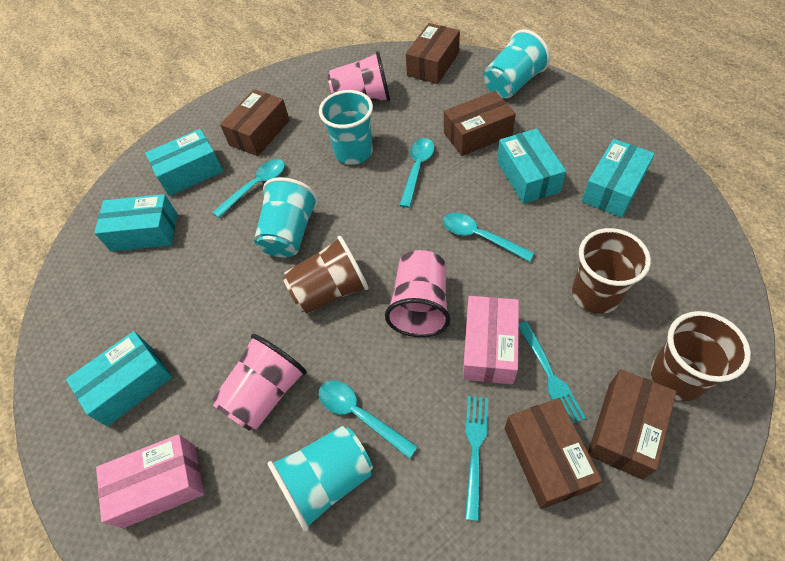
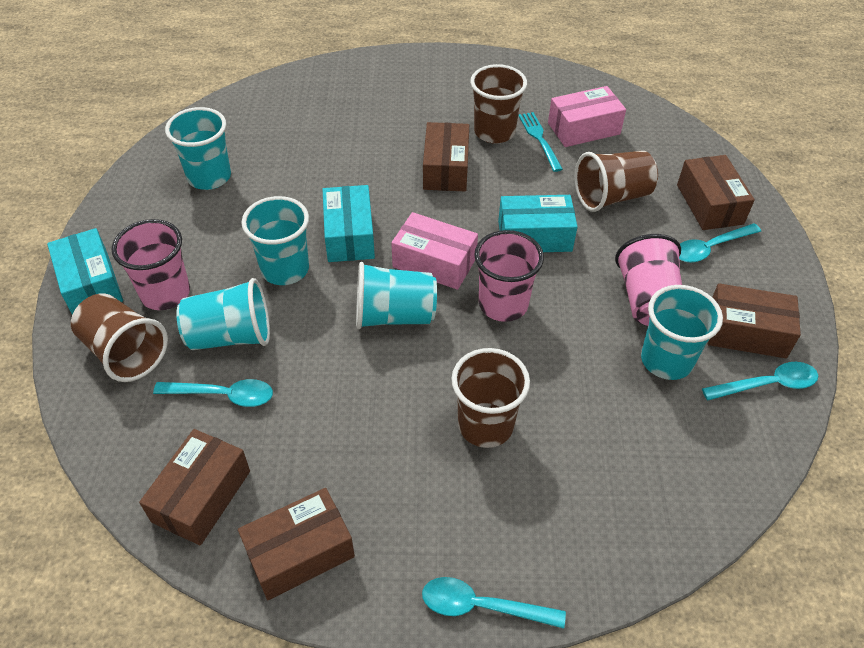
brown cup: [283,236,368,314] [572,228,651,314] [651,311,751,401] = 3 -> [71,293,168,382] [451,348,530,448] [470,64,527,144] [575,151,658,212] = 4
turquoise box: [66,331,172,426] [94,194,177,251] [145,129,223,196] [497,129,566,204] [582,139,655,218] = 5 -> [47,228,123,315] [322,185,375,262] [498,195,578,252] = 3
turquoise cup: [254,177,318,258] [268,426,373,531] [319,90,373,165] [484,29,550,99] = 4 -> [165,107,231,190] [176,278,270,350] [242,196,309,285] [356,262,437,329] [641,285,723,380] = 5
turquoise fork: [465,396,488,521] [519,321,586,424] = 2 -> [518,112,563,172] = 1

